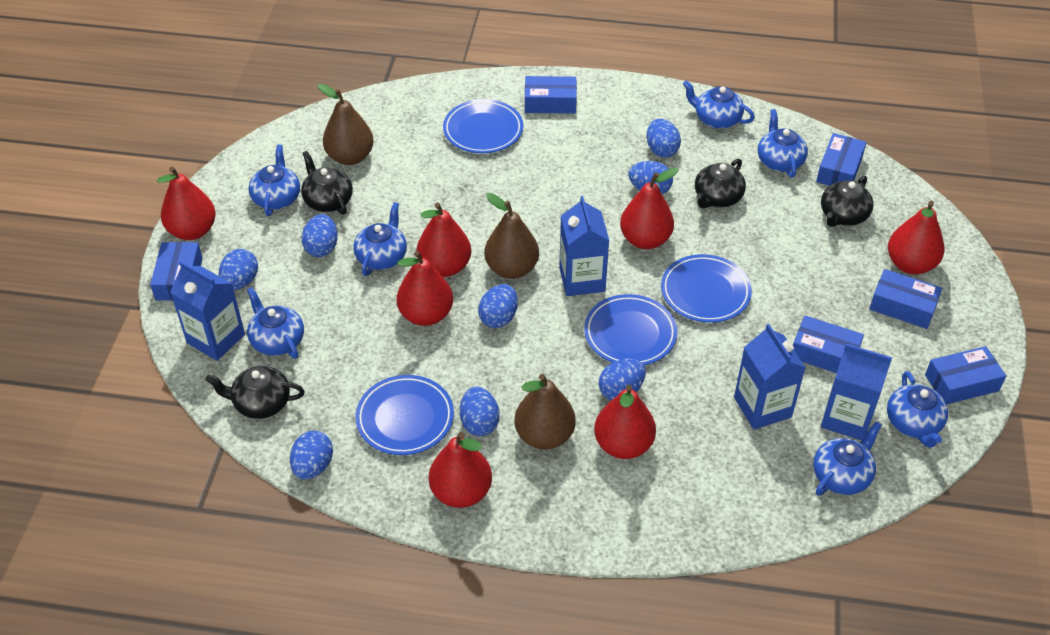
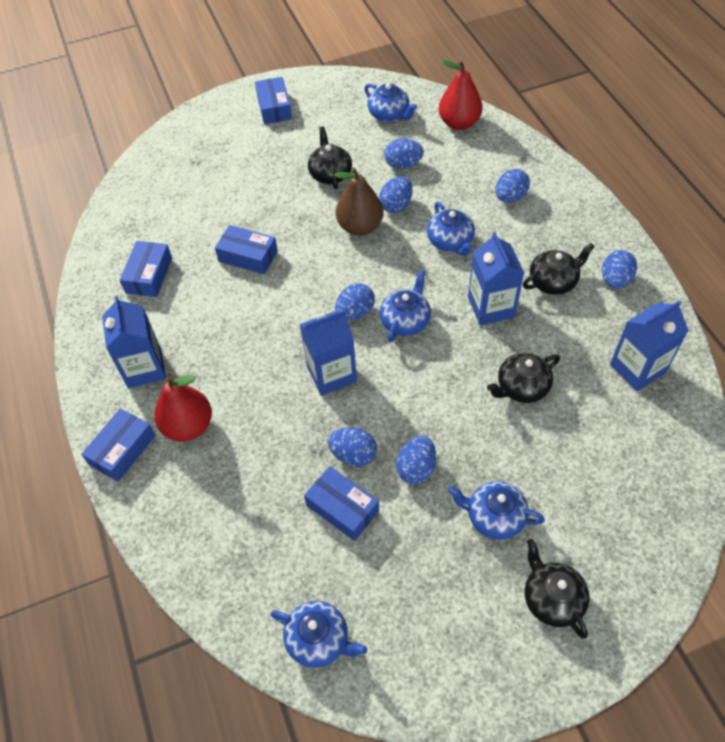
blue box: [150,242,203,301] [525,76,577,114] [793,316,864,373] [816,133,867,186] [869,269,942,329] [925,346,1006,404] = 6 -> [81,408,156,482] [120,241,172,297] [215,225,278,274] [255,77,292,124] [304,466,379,541] = 5
blue egg: [219,249,258,290] [290,431,333,480] [302,214,338,257] [460,387,500,436] [478,284,518,328] [599,358,646,400] [628,161,673,194] [647,119,681,158] = 8 -> [328,427,377,467] [335,283,375,320] [379,176,412,213] [384,138,424,169] [396,436,436,484] [496,169,530,203] [602,250,637,289] = 7
blue plate: [355,375,454,455] [443,99,523,153] [584,294,677,365] [661,254,752,323] = 4 -> none = 0
blue teapot: [247,287,304,359] [248,144,300,216] [353,202,407,276] [683,80,755,129] [758,109,808,178] [813,421,882,496] [887,371,948,448] = 7 -> [271,601,367,668] [364,83,417,122] [380,270,431,342] [427,202,475,256] [448,481,545,540] = 5
brown pear: [318,84,374,165] [485,193,539,279] [515,374,576,450] = 3 -> [334,167,384,236] = 1
red pear: [157,167,216,240] [397,251,453,326] [417,203,471,277] [429,432,492,508] [594,385,656,459] [620,168,679,249] [888,201,945,275] = 7 -> [154,375,212,442] [439,60,483,130] = 2

